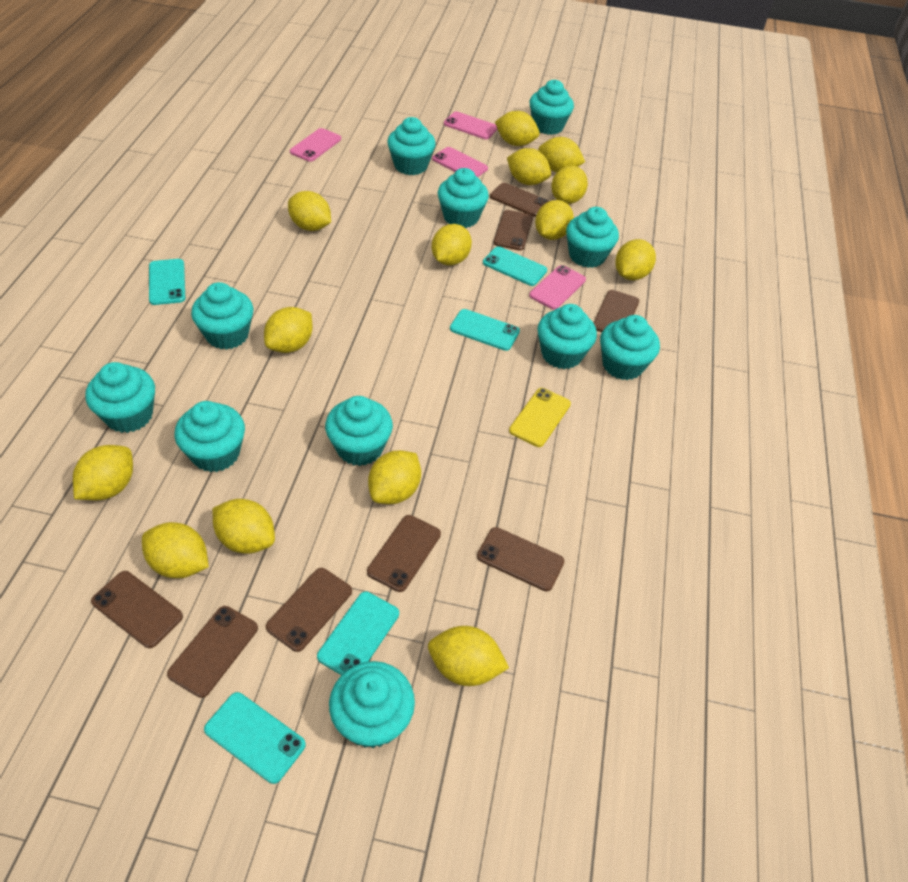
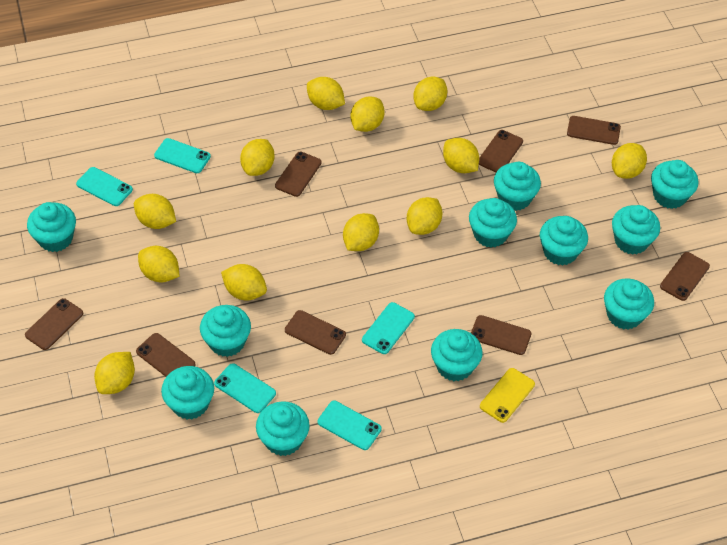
pink phone: [290,128,341,162] [432,147,488,177] [444,111,498,139] [529,265,586,310] = 4 -> none = 0
yellow lemon: [73,445,133,500] [142,522,209,578] [212,499,275,554] [264,307,313,353] [288,191,331,231] [368,450,421,504] [428,626,509,686] [432,224,472,265] [495,111,540,146] [507,148,551,185] [535,200,574,240] [538,137,585,172] [551,166,588,204] [615,239,656,280] = 14 -> [94,352,135,394] [134,194,176,229] [138,246,179,282] [221,264,267,301] [240,139,275,176] [307,77,345,110] [343,213,379,251] [350,96,385,132] [406,197,443,235] [413,77,447,111] [443,138,479,173] [612,143,647,179] = 12

